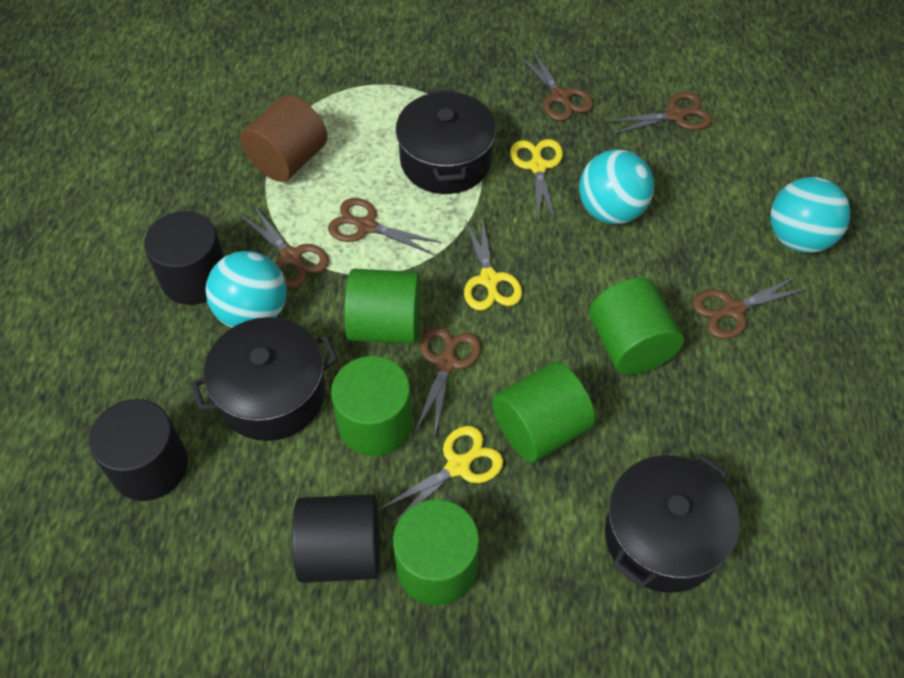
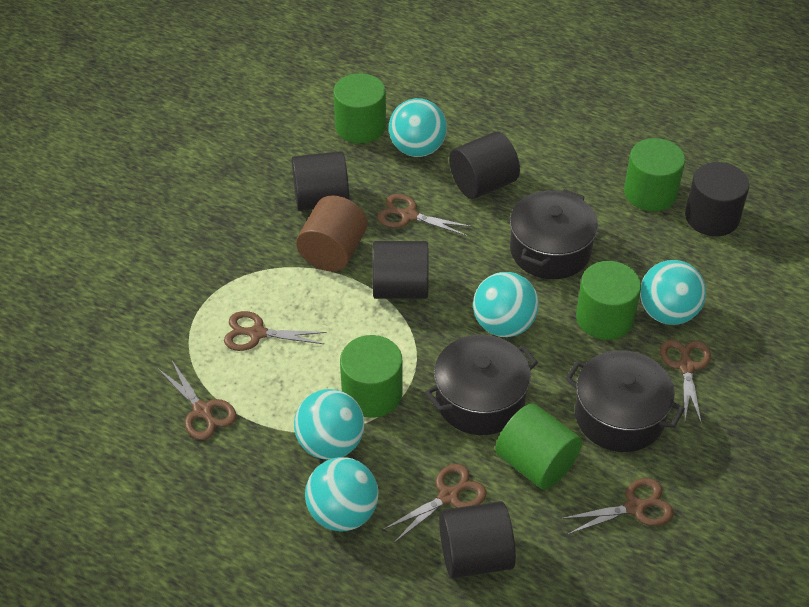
black cylinder: [89,399,188,501] [144,211,224,305] [292,494,380,583] = 3 -> [292,151,349,211] [372,241,429,299] [439,501,516,578] [449,132,520,199] [685,162,749,236] = 5
turquoise ball: [206,251,287,328] [579,149,654,224] [770,177,850,253] = 3 -> [294,389,365,460] [305,457,378,532] [389,98,447,157] [473,272,539,337] [640,260,706,325] = 5
yellow scissors: [380,426,503,526] [464,215,522,311] [510,139,563,221] = 3 -> none = 0

